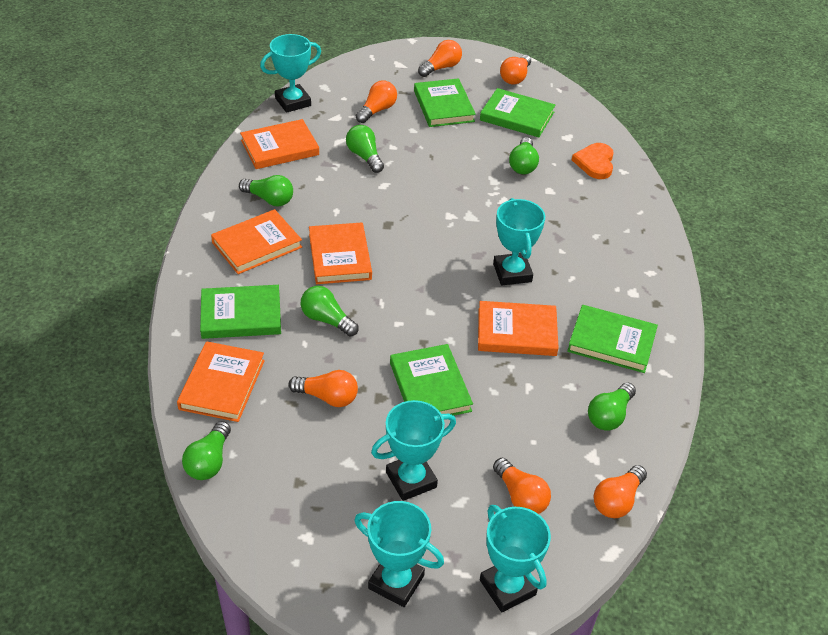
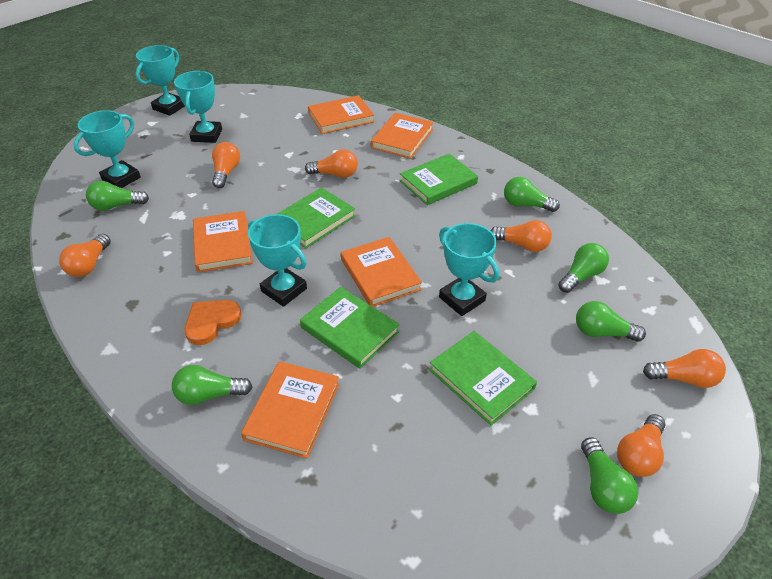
green book: [200,285,281,339] [390,344,473,416] [414,78,476,127] [480,88,555,137] [567,305,658,373] = 5 -> [277,187,356,248] [300,287,400,369] [400,154,478,205] [429,331,537,426] = 4

